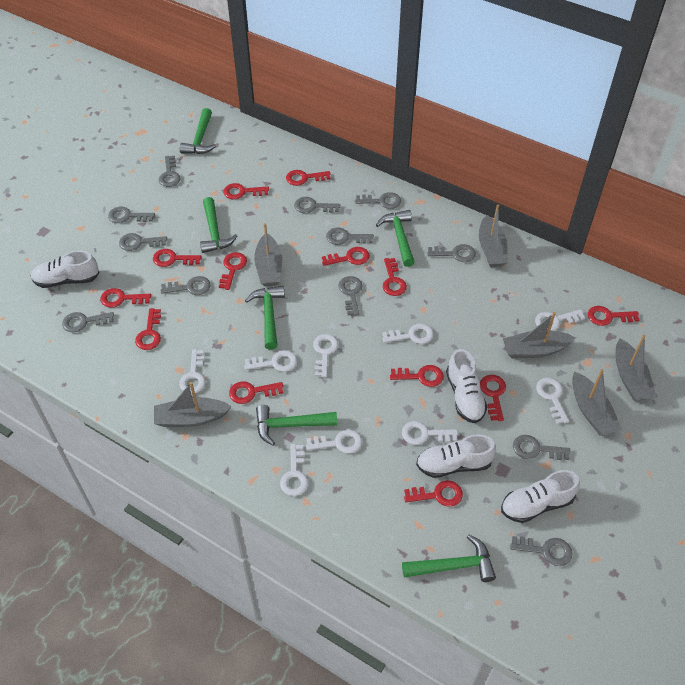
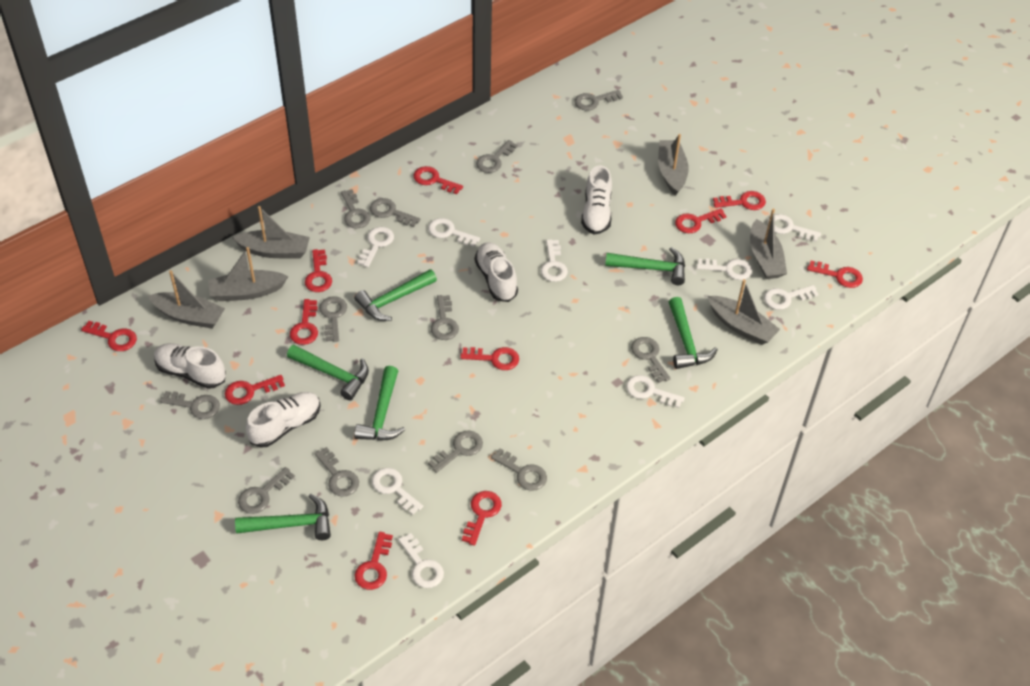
red key: [100,288,151,308] [135,308,161,350] [153,249,202,267] [219,252,247,290] [223,183,269,199] [229,381,283,404] [286,170,331,186] [322,247,370,266] [383,258,407,296] [390,365,444,387] [404,480,463,507] [480,375,506,421] [588,306,639,326] = 13 -> [81,321,137,351] [225,375,285,405] [290,299,318,345] [305,249,332,292] [355,532,393,590] [414,166,463,194] [460,347,519,370] [462,491,502,546] [675,208,727,233] [713,191,766,210] [807,261,863,288] = 11

